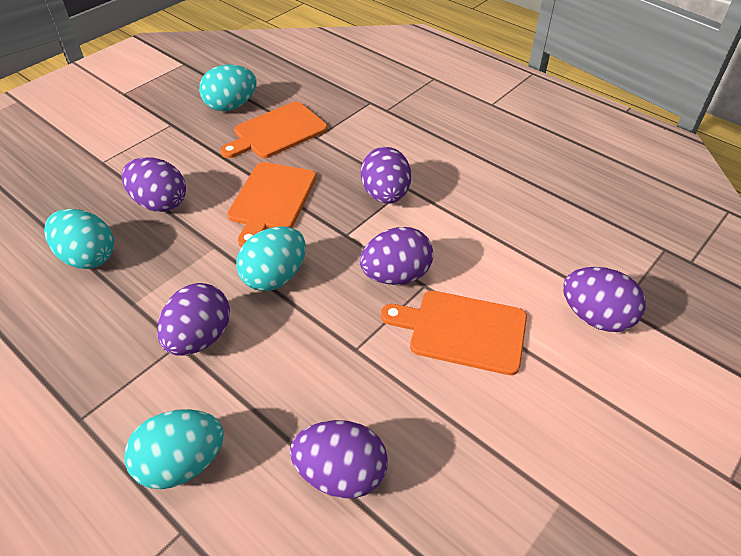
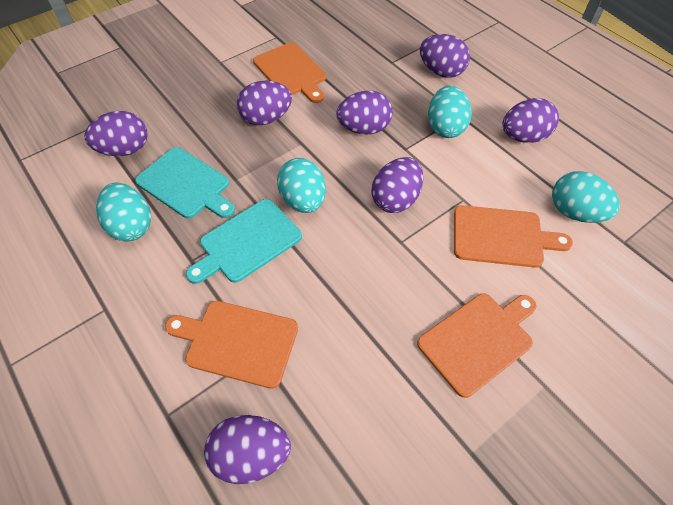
orange cutting board: [220,102,328,158] [227,162,316,247] [381,291,527,375] = 3 -> [165,301,298,389] [253,42,326,103] [417,293,537,398] [454,205,573,268] = 4
purple egg: [122,157,186,212] [157,283,230,356] [290,420,388,498] [360,227,433,285] [361,147,411,204] [563,267,646,332] = 6 -> [84,111,148,156] [204,415,291,484] [237,81,292,125] [336,90,393,135] [372,157,423,213] [420,34,470,78] [503,98,559,143] = 7
turquoise cutting board: none = 0 -> [135,147,235,219] [186,199,302,284] = 2

